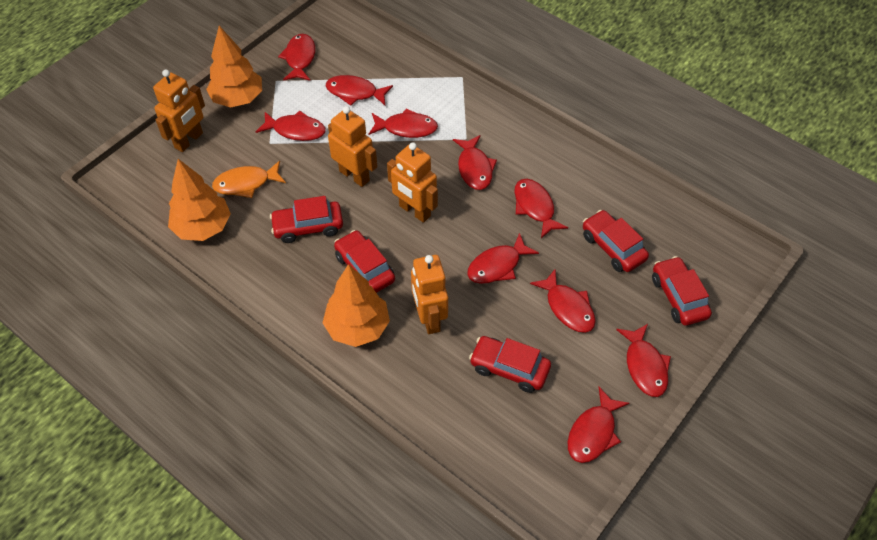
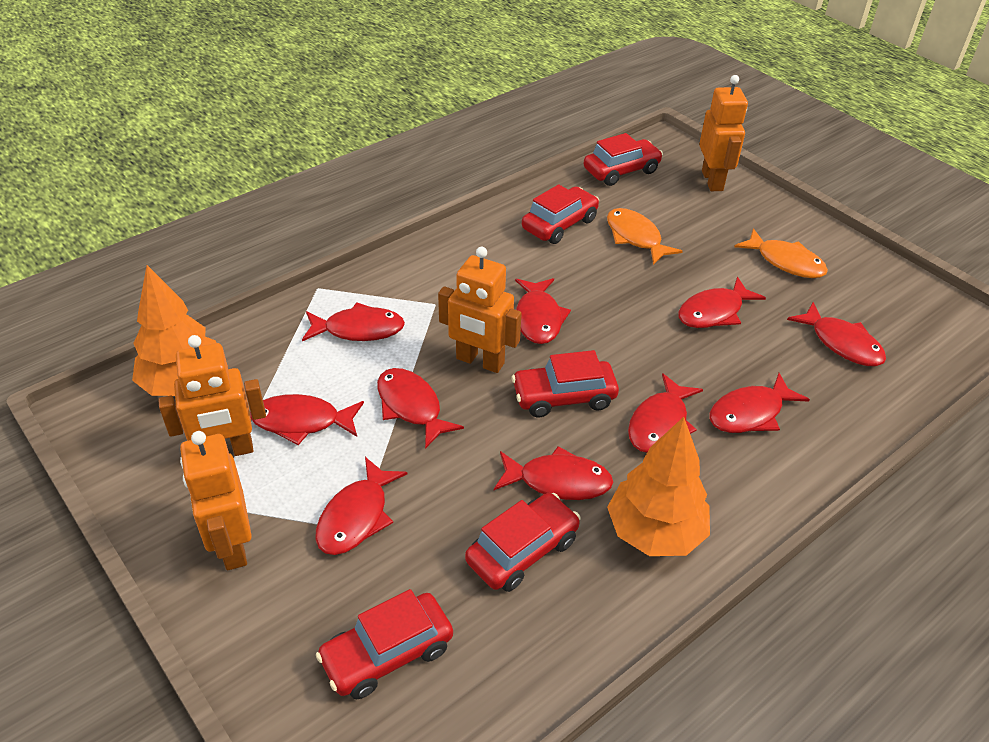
orange fish: [212,161,286,198] = 1 -> [607,208,683,265] [734,228,828,278] = 2
orange tree: [168,159,231,241] [206,26,262,108] [323,264,390,347] = 3 -> [132,265,217,396] [607,417,710,556] = 2

